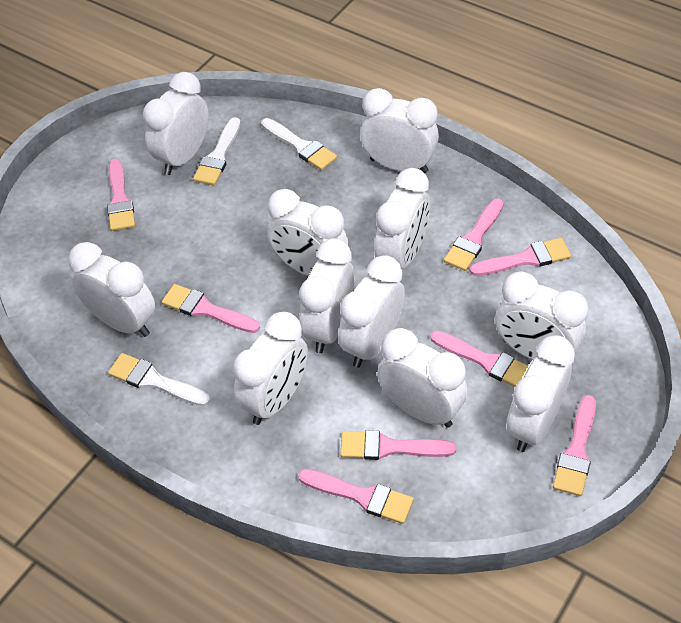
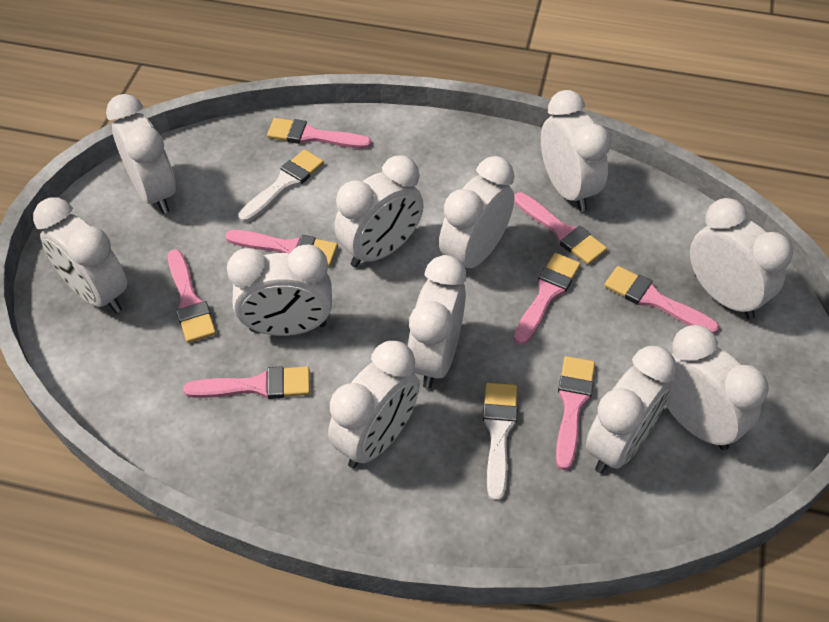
white brush: [108,353,210,406] [193,117,241,185] [261,118,337,170] = 3 -> [239,150,324,222] [483,383,517,502] = 2

